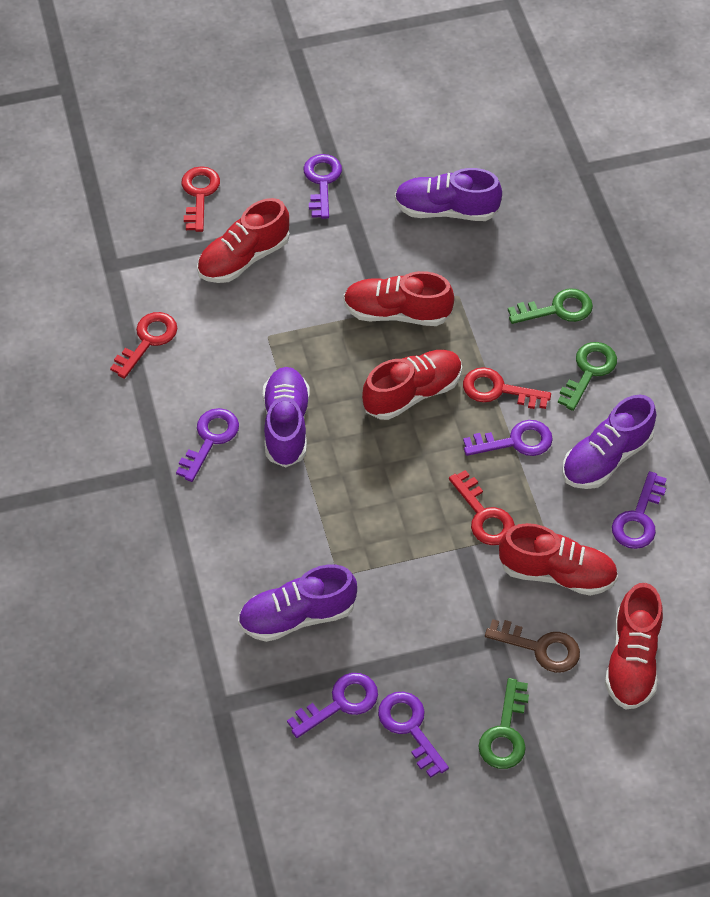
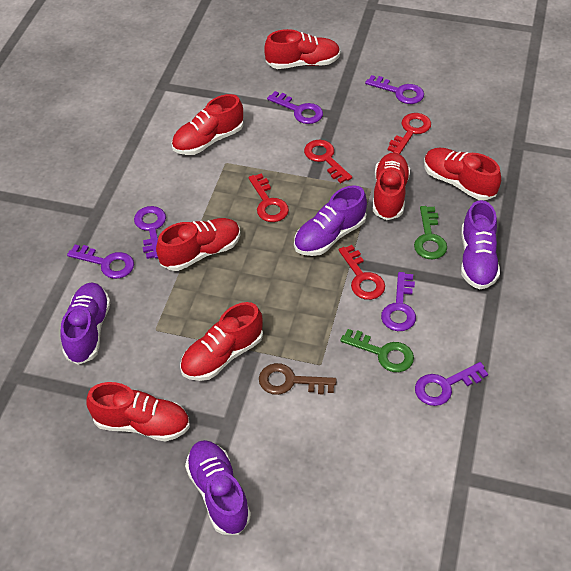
green key: [479,678,529,769] [508,288,593,324] [558,342,617,411] = 3 -> [340,329,414,372] [414,206,447,259] = 2
red shoe: [197,198,290,283] [343,271,454,326] [362,350,462,420] [499,523,618,596] [605,583,663,710] = 5 -> [86,382,190,442] [156,218,240,271] [171,94,243,155] [180,302,263,381] [264,29,340,69] [373,152,410,220] [424,148,501,200] = 7

